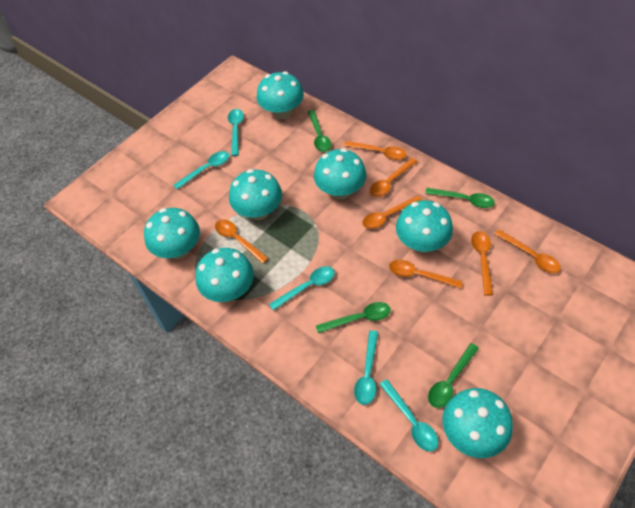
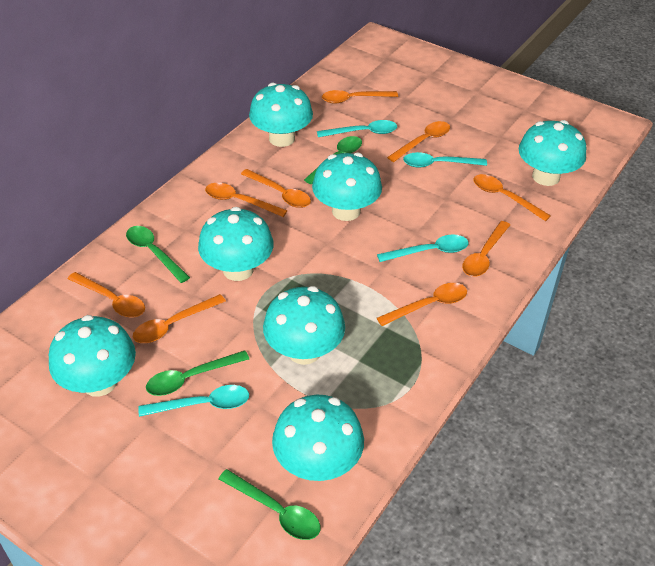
orange spoon: [215,219,269,264] [344,141,406,160] [363,195,422,229] [370,158,418,197] [389,260,463,289] [471,231,493,296] [495,229,561,273] = 7 -> [68,272,145,318] [133,294,226,343] [205,183,287,217] [241,169,311,208] [322,90,398,104] [377,283,467,326] [387,121,450,162] [462,221,510,277] [474,174,551,221] = 9
turquoise spoon: [174,151,229,190] [228,109,244,156] [269,266,335,311] [354,330,378,405] [380,379,438,451] = 5 -> [138,385,249,417] [317,120,397,137] [377,234,469,262] [403,152,487,168] = 4

